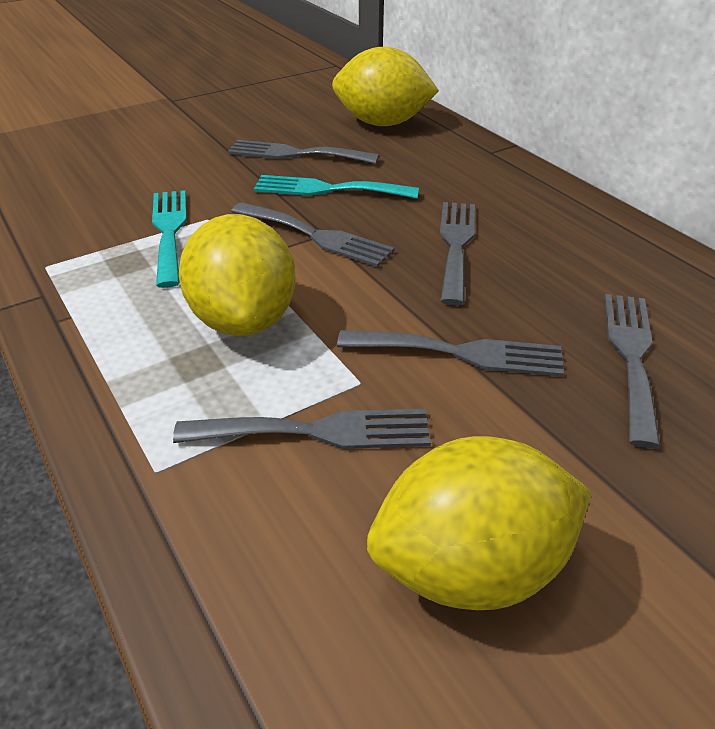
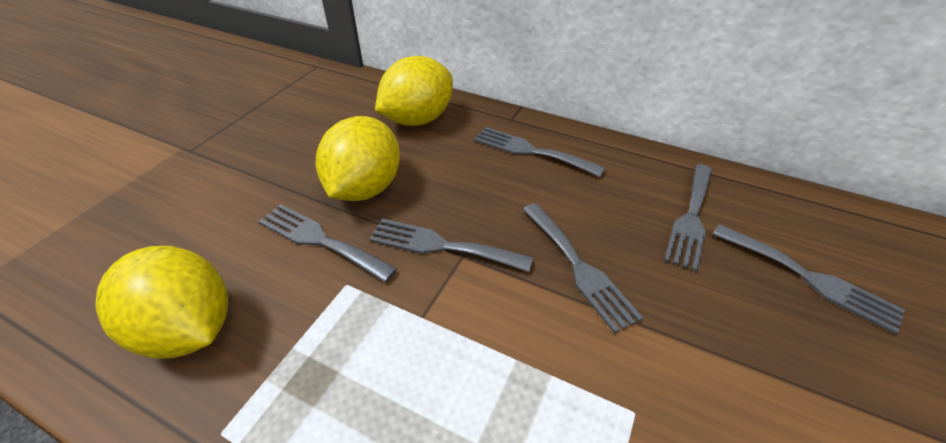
turquoise fork: [152,190,187,288] [254,175,419,199] = 2 -> none = 0

